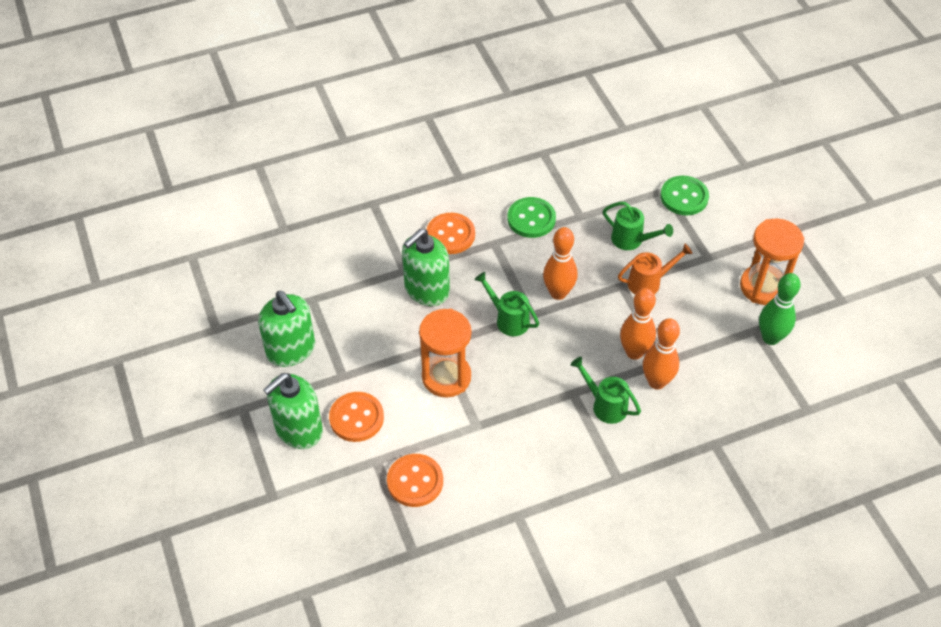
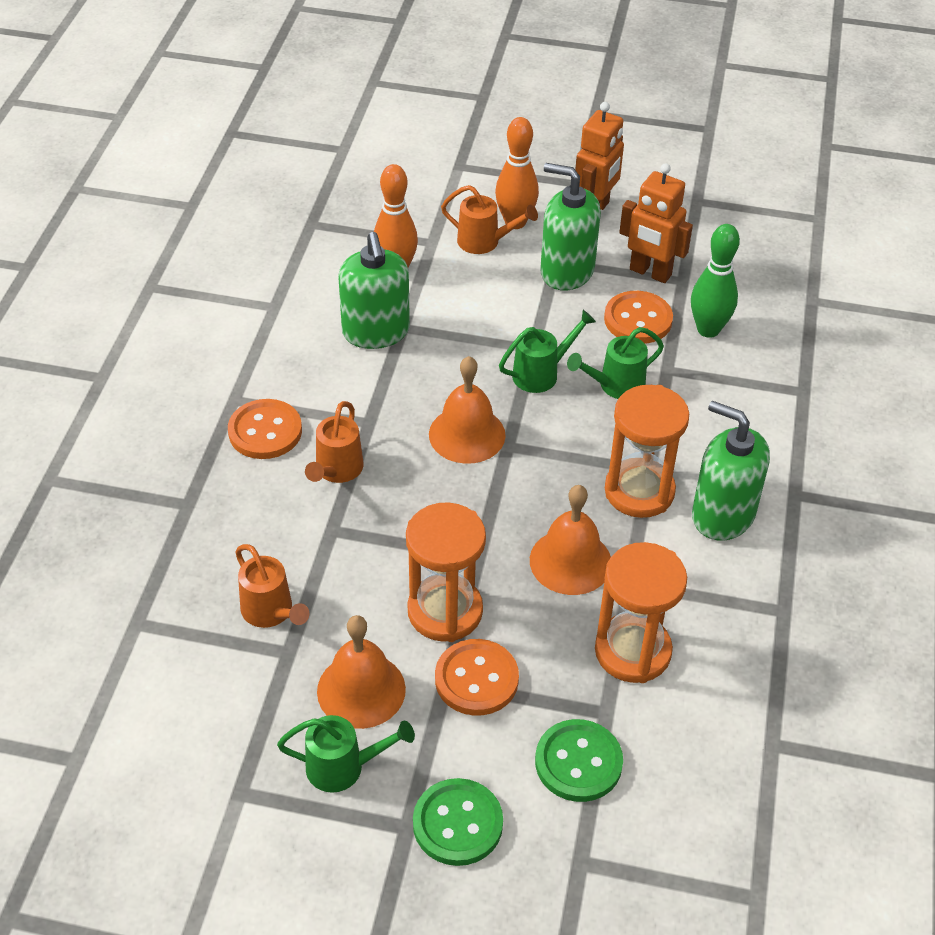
orange bell: none = 0 -> [317,615,406,729] [429,356,506,464] [530,485,611,595] = 3
orange bowling pin: [543,227,577,300] [620,288,656,360] [643,318,680,390] = 3 -> [374,164,418,268] [495,117,539,229] = 2
orange hourglass: [419,309,471,397] [740,219,804,305] = 2 -> [406,502,486,642] [595,542,687,683] [605,385,689,518] = 3
orange robot: none = 0 -> [575,102,624,210] [619,163,693,283] = 2
orange watering can: [618,244,693,294] = 1 -> [235,544,309,628] [305,401,364,483] [441,185,538,254] = 3

